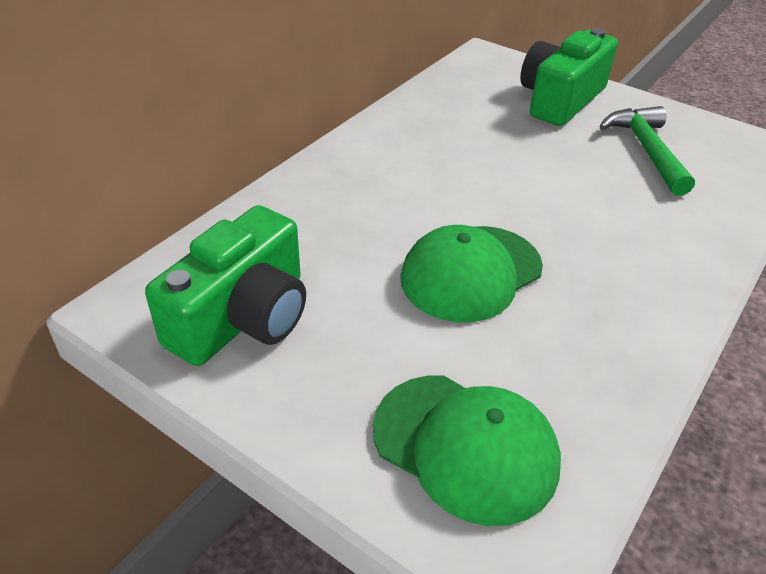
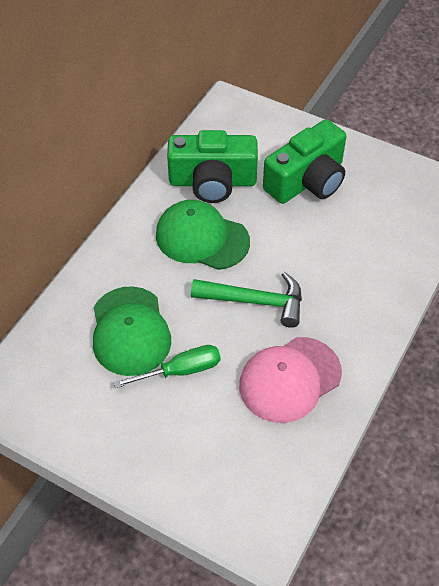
green screwdriver: none = 0 -> [114,345,221,388] = 1
pink cap: none = 0 -> [239,337,342,423] = 1

